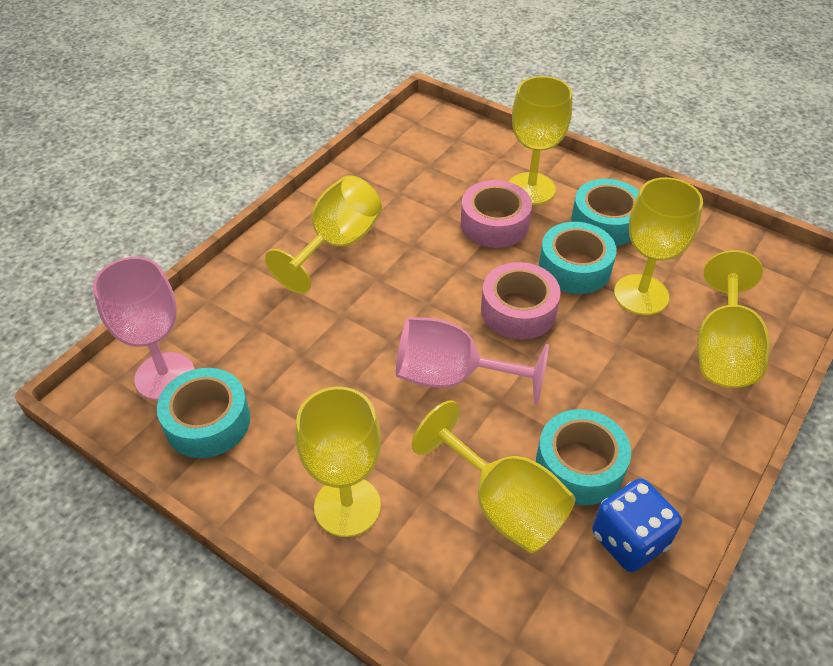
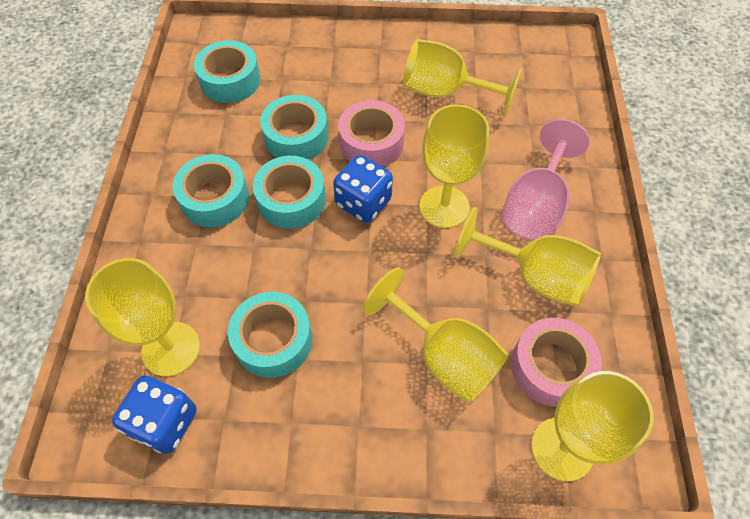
blue dice: [592,478,682,572] = 1 -> [112,376,197,454] [333,155,393,223] = 2
pink goblet: [93,257,195,400] [396,317,549,405] = 2 -> [502,119,590,241] = 1
turquoise tape: [157,368,250,458] [536,409,631,505] [539,222,617,294] [571,179,639,246] = 4 -> [173,154,249,227] [194,40,260,103] [228,292,312,378] [253,156,326,229] [260,95,328,160] = 5

